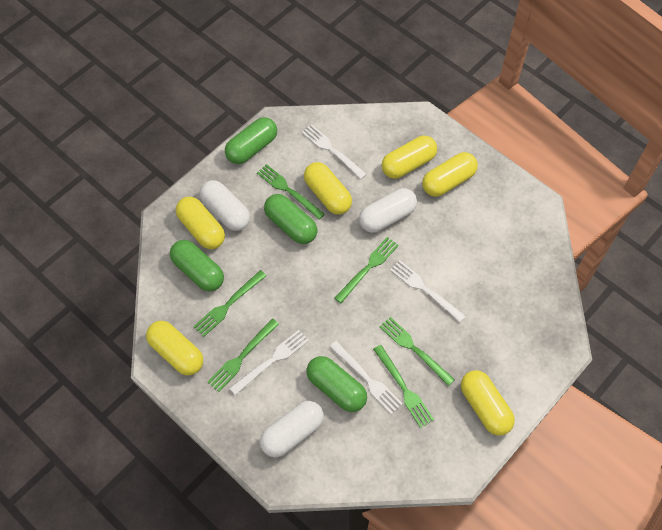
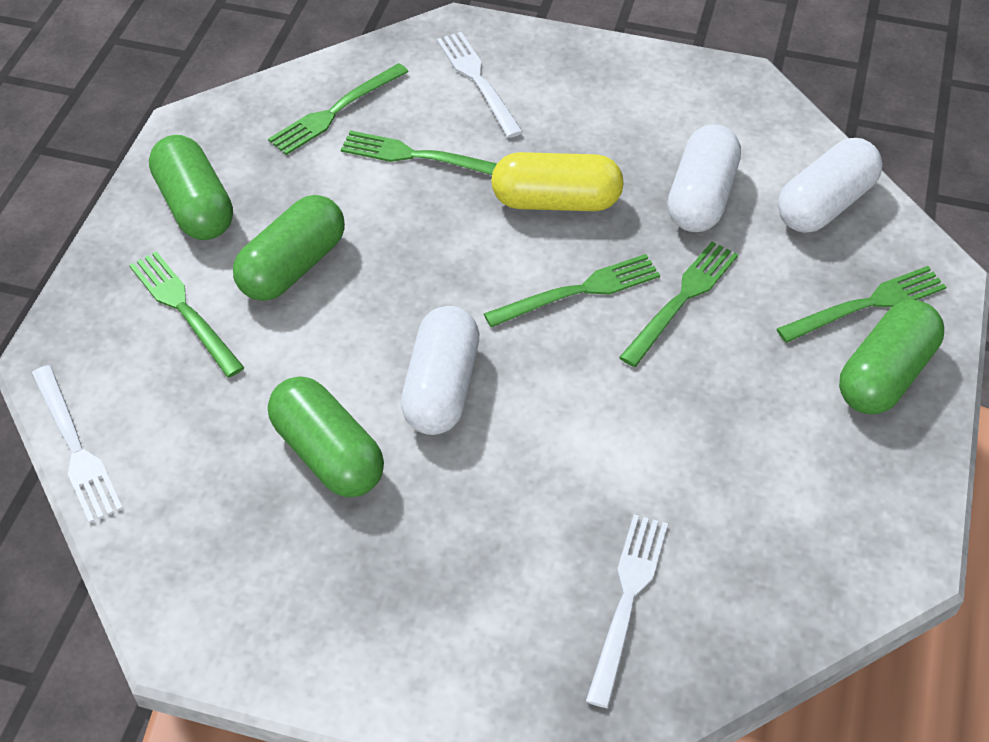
white fork: [229,330,309,395] [302,124,367,179] [330,341,403,414] [390,260,465,322] = 4 -> [31,365,123,523] [437,32,523,138] [586,514,668,708] = 3
yellow capsule: [146,321,203,375] [176,197,225,249] [304,162,352,214] [382,136,437,179] [422,152,478,197] [461,370,515,436] = 6 -> [491,152,624,211] = 1

